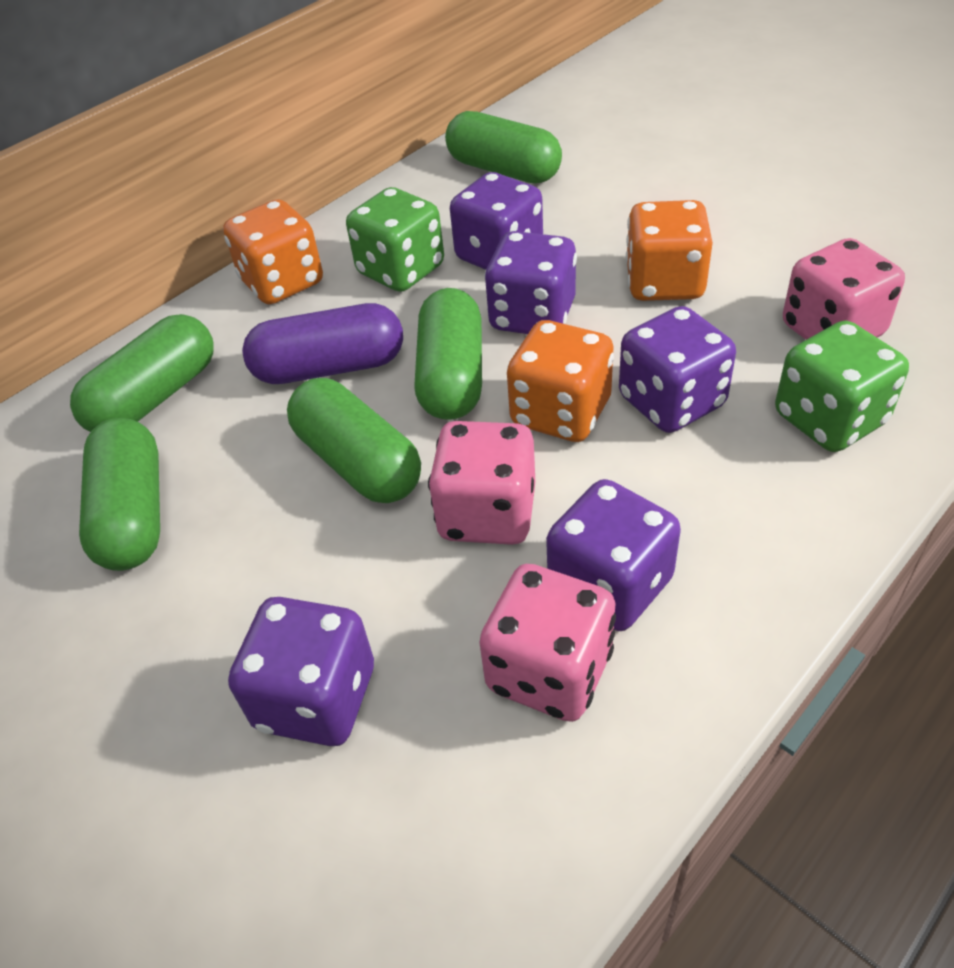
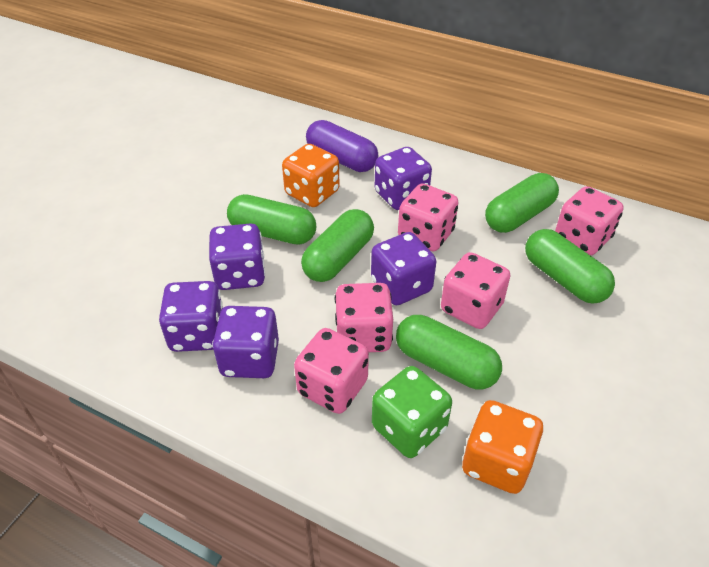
green dice: [346,187,444,292] [775,321,909,452] = 2 -> [372,366,452,458] = 1
orange dice: [223,199,323,304] [507,320,614,442] [626,200,713,301] = 3 -> [282,144,339,207] [462,400,543,494] = 2
pink dice: [428,421,535,545] [479,564,616,722] [783,238,905,340] = 3 -> [294,328,369,414] [335,283,393,352] [398,184,459,251] [441,252,510,329] [555,186,624,255] = 5

